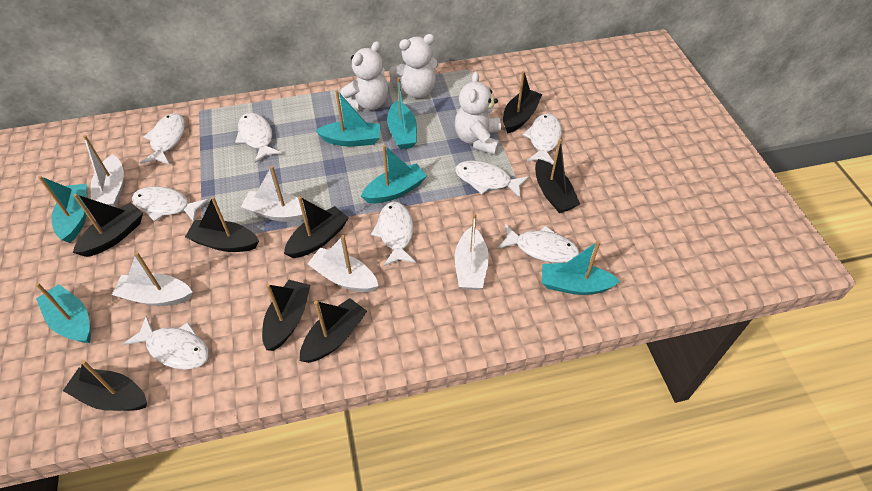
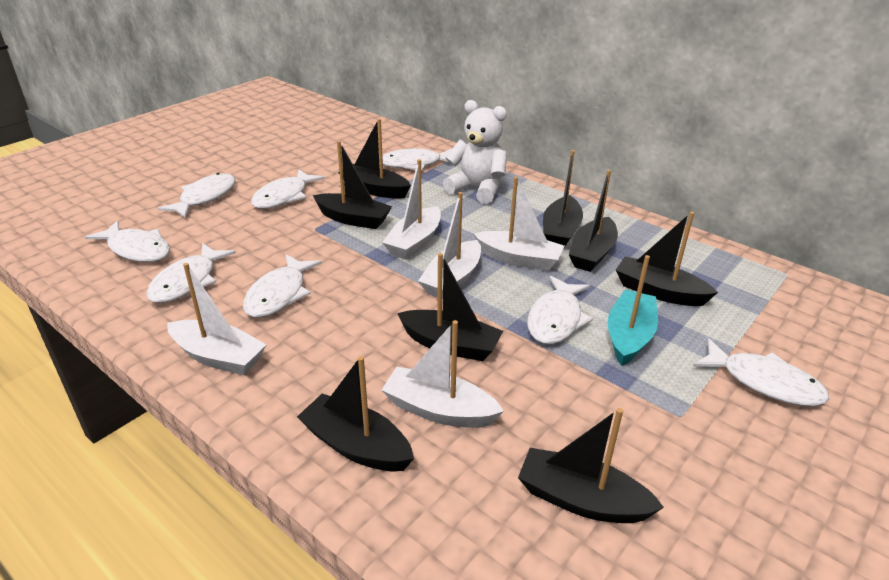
turquoise boat: [35,283,91,343] [38,176,87,243] [315,90,381,147] [361,145,427,203] [387,78,417,149] [542,240,620,295] = 6 -> [607,255,658,366] = 1
white teddy bear: [339,41,388,111] [389,34,438,98] [455,71,501,155] = 3 -> [443,100,507,204] = 1

